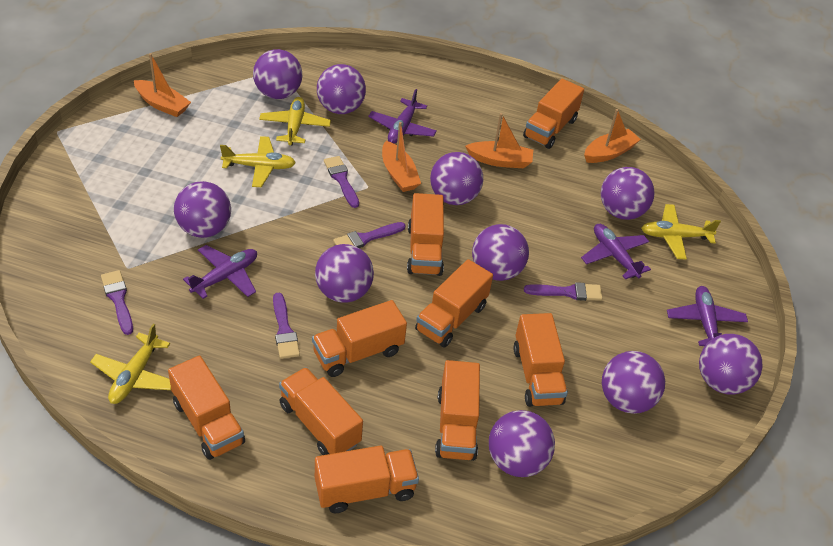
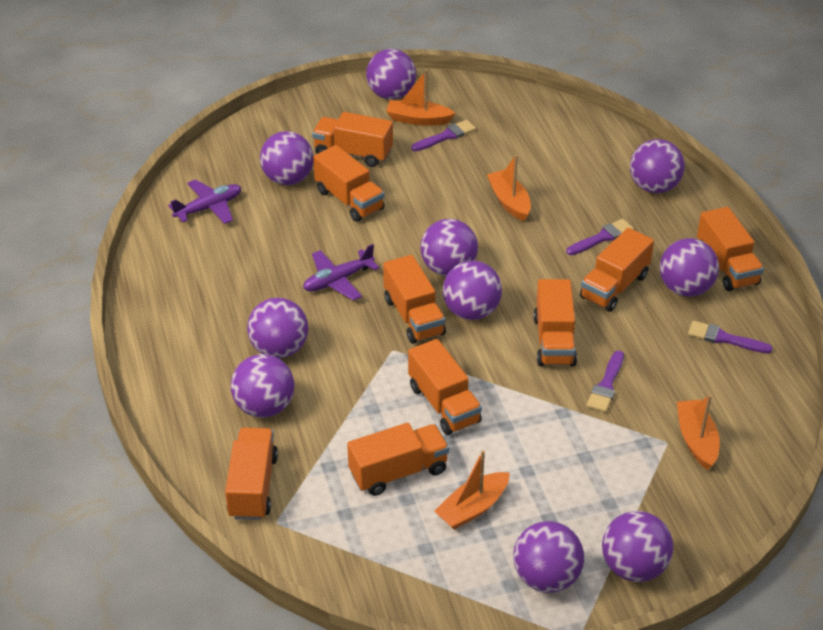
purple brush: [101,270,133,335] [273,293,300,359] [324,156,359,208] [333,222,406,248] [524,282,602,301] = 5 -> [411,120,476,151] [566,219,634,255] [586,350,624,412] [688,321,773,354] = 4
purple plane: [183,245,257,299] [368,89,437,144] [581,224,651,279] [667,286,748,346] = 4 -> [168,179,241,224] [303,244,379,301] = 2
yellow plane: [90,324,171,404] [220,136,296,187] [259,97,331,145] [641,204,721,260] = 4 -> none = 0

